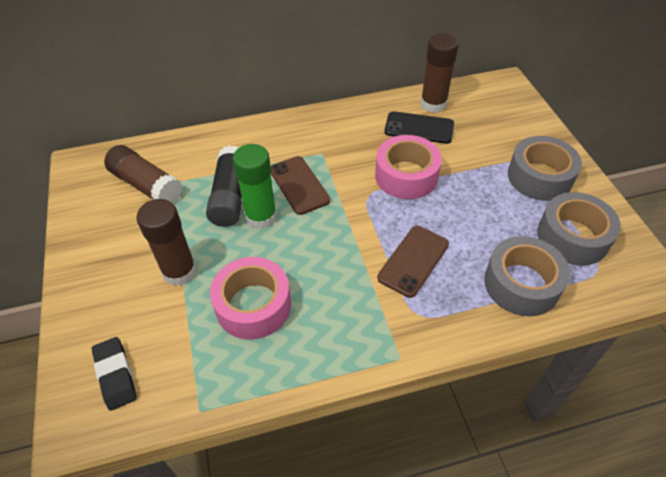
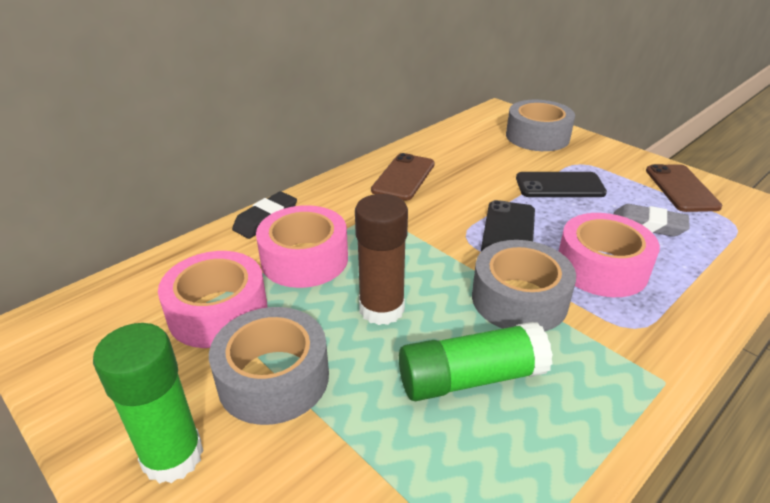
black glue stick: [206,146,242,227] = 1 -> none = 0
black phone: [384,111,454,144] = 1 -> [481,200,535,251] [516,172,607,197] = 2
brown glue stick: [104,145,183,204] [136,199,197,286] [420,34,459,113] = 3 -> [355,194,408,325] = 1
green glue stick: [233,144,277,229] = 1 -> [93,323,204,484] [399,322,553,401] = 2
grey eraser: none = 0 -> [614,204,690,237] = 1
pink tape: [210,257,291,340] [375,135,442,199] = 2 -> [158,251,267,348] [256,205,348,288] [559,213,660,297] = 3

